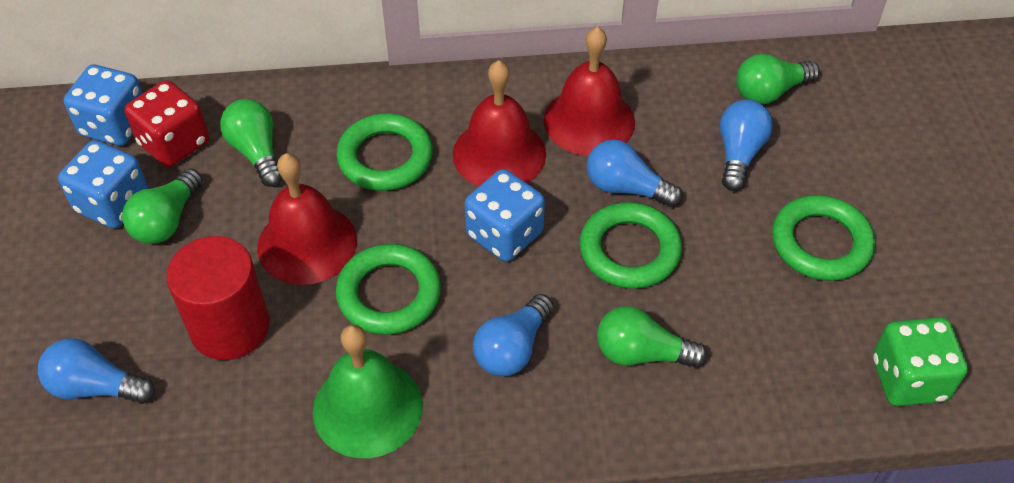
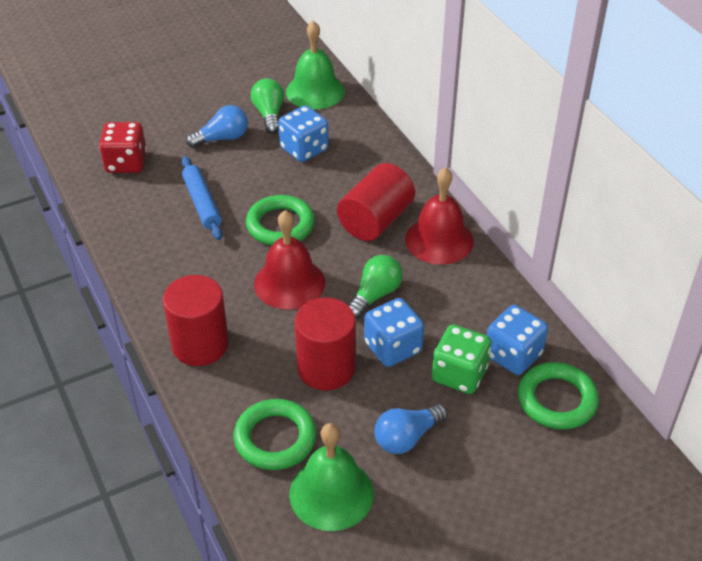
blue light bulb: [38,338,155,404] [473,294,554,376] [587,139,683,207] [720,100,773,191] = 4 -> [186,105,248,148] [375,404,448,454] = 2
blue rolling pin: none = 0 -> [181,156,223,240] = 1
green bell: [313,325,423,458] = 1 -> [286,21,345,109] [289,423,374,531] = 2
green light bulb: [122,168,203,244] [220,99,283,187] [597,306,708,368] [736,54,820,104] = 4 -> [251,78,284,134] [349,255,402,318] = 2
green ring: [336,113,433,191] [336,244,441,335] [580,202,682,289] [772,195,875,281] = 4 -> [234,399,317,470] [246,195,315,246] [518,362,599,430] = 3
red bell: [257,153,357,285] [453,60,546,187] [544,26,635,156] = 3 -> [254,210,325,309] [405,167,474,265] = 2
red cylinder: [166,236,270,360] = 1 -> [163,275,229,366] [294,297,356,390] [337,163,415,241] = 3

